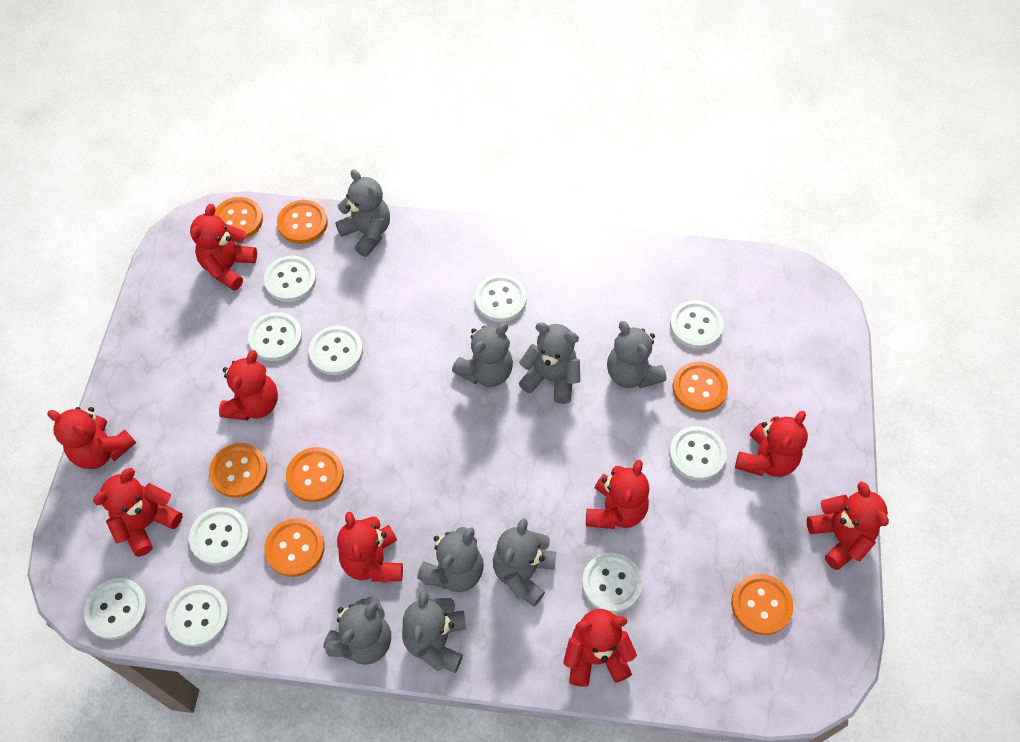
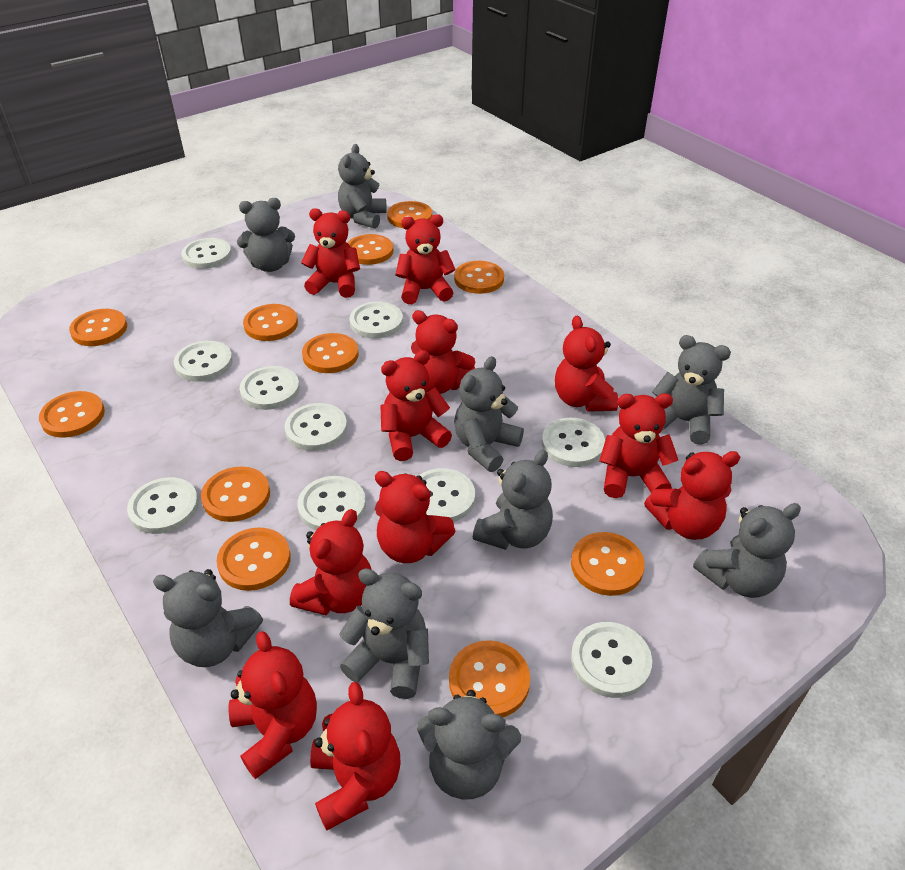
grey teddy bear: [323,596,391,665] [335,169,390,257] [402,590,466,673] [417,527,484,592] [452,323,513,387] [493,518,556,607] [519,322,580,404] [607,321,666,388] = 8 -> [153,569,263,667] [237,198,295,272] [338,144,387,229] [339,568,429,699] [417,690,521,799] [454,356,524,472] [473,449,553,550] [652,335,731,445] [693,503,801,598] = 9
orange button: [209,443,267,498] [214,197,263,239] [264,518,325,577] [277,200,328,244] [286,447,344,502] [672,362,728,413] [731,574,794,635] = 7 -> [39,391,105,438] [69,309,127,346] [201,466,270,522] [216,527,291,591] [243,304,298,341] [302,333,359,373] [347,234,393,265] [387,201,432,228] [449,640,530,717] [454,261,504,294] [571,532,645,596] = 11
red teddy bear: [47,407,136,469] [93,468,183,557] [190,204,257,291] [219,350,278,421] [337,512,403,583] [563,609,637,687] [586,460,649,529] [735,411,808,477] [807,481,889,570] = 9 -> [229,631,317,779] [290,509,372,615] [301,208,360,298] [310,682,401,831] [375,471,456,563] [380,350,452,461] [395,214,456,304] [411,310,475,394] [555,316,618,412] [599,393,678,498] [644,451,740,540] = 11

